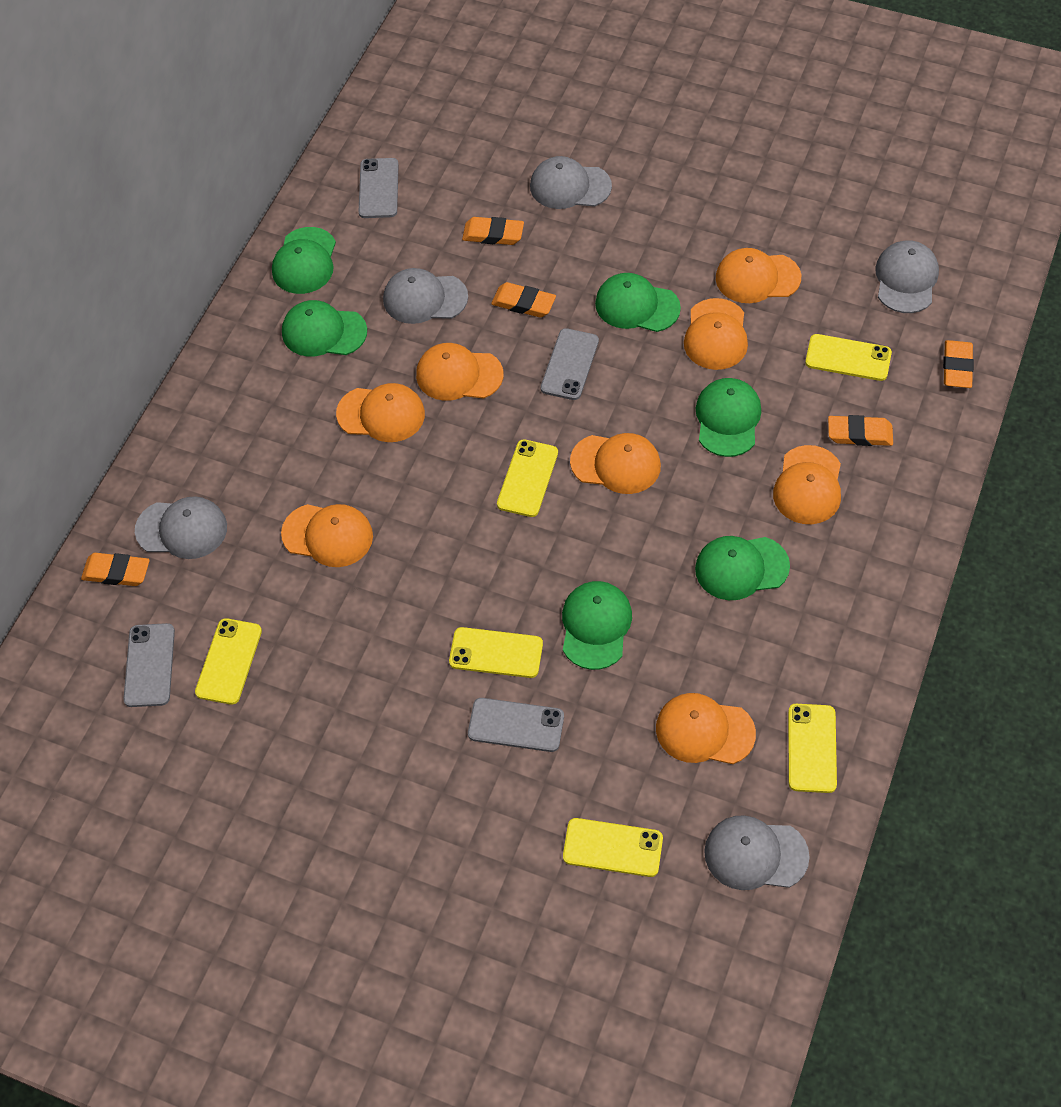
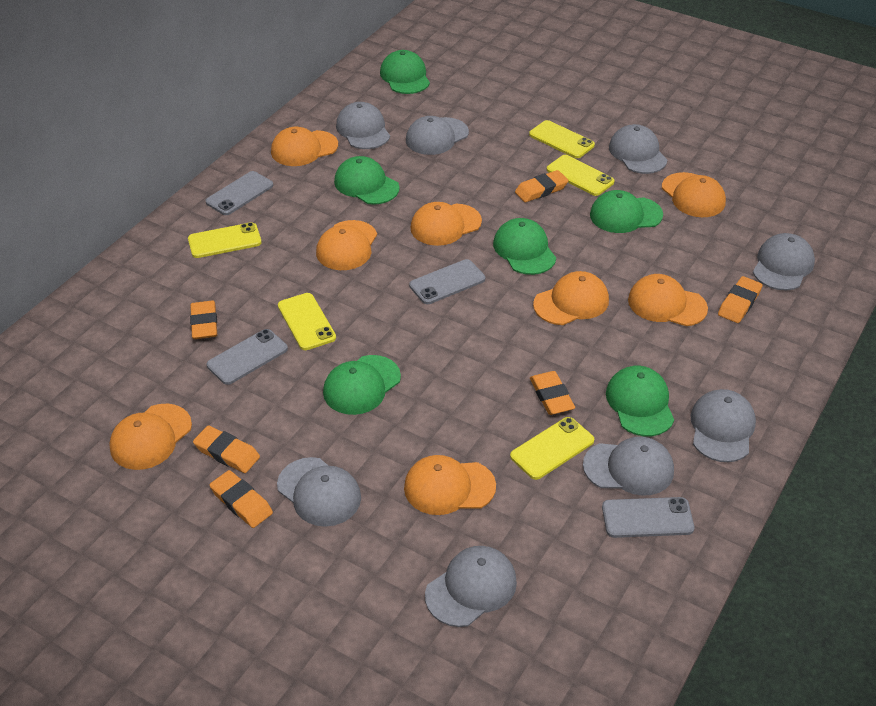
grey cap: [135,496,227,559] [383,268,468,324] [530,156,612,209] [704,815,810,890] [875,240,939,313] = 5 -> [277,457,361,527] [336,102,390,149] [406,116,469,155] [425,546,517,627] [583,437,674,496] [609,124,667,174] [691,389,756,462] [753,233,815,291] = 8
orange eraser: [81,553,150,586] [462,217,524,245] [491,282,556,318] [828,415,893,446] [943,340,974,388] = 5 -> [190,301,217,339] [193,426,260,473] [210,470,273,528] [515,170,569,202] [530,371,575,415] [718,276,763,323] = 6
yellow phone: [195,618,262,705] [449,627,543,678] [497,439,558,517] [563,818,663,877] [788,704,837,793] [805,334,892,381] = 6 -> [188,222,262,258] [278,293,336,350] [510,417,594,480] [529,120,595,158] [547,155,614,196] = 5

